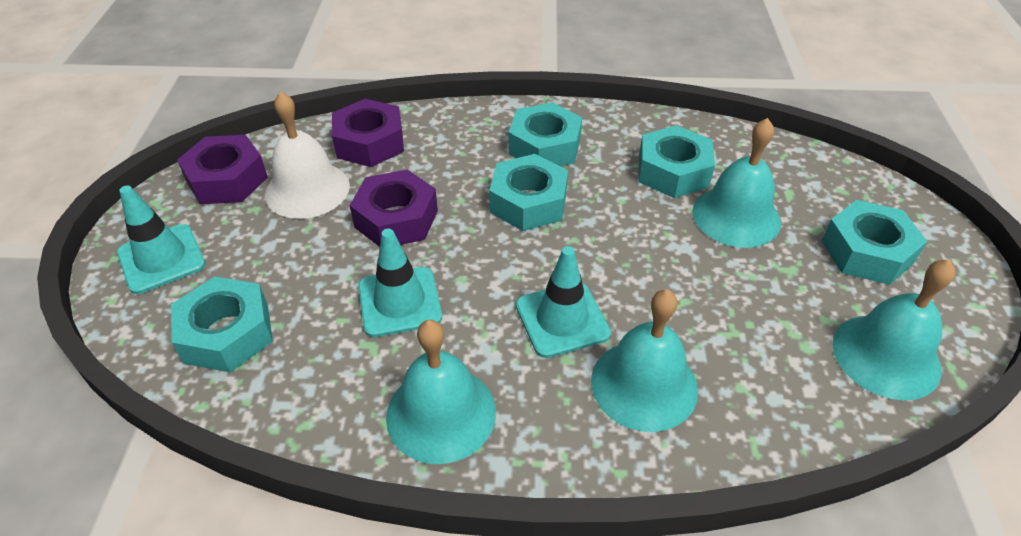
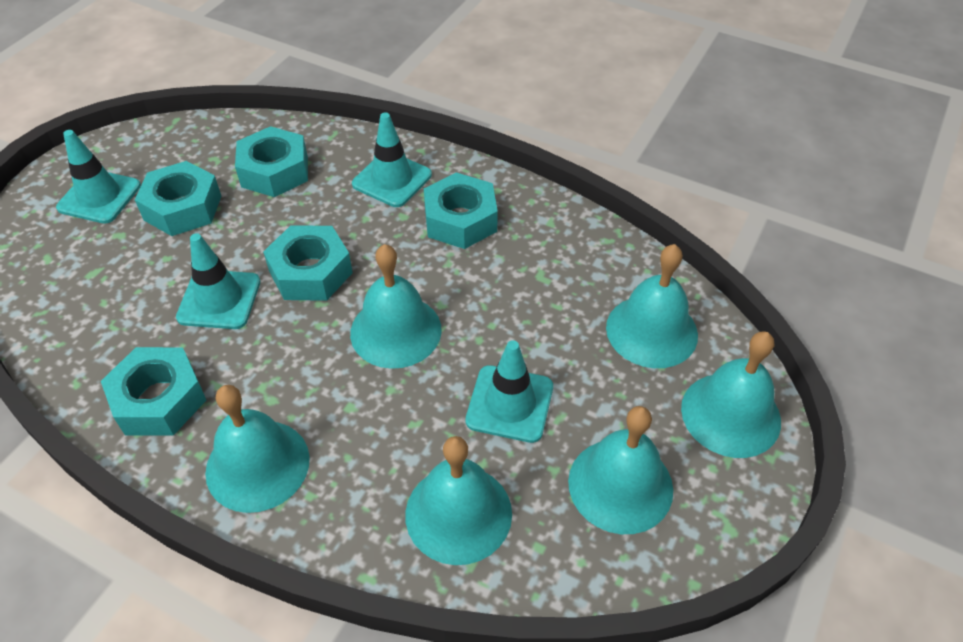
purple nut: [177,135,268,204] [332,99,404,167] [350,170,438,247] = 3 -> none = 0
turquoise bell: [386,320,496,464] [591,289,698,432] [692,118,781,248] [833,259,955,400] = 4 -> [205,385,310,513] [350,244,442,369] [405,436,512,565] [568,406,673,534] [606,244,698,368] [681,331,781,458] = 6
turquoise traffic cone: [117,185,206,294] [358,229,442,337] [516,246,611,358] = 3 -> [56,130,141,223] [176,233,260,329] [352,112,432,207] [465,340,553,443] = 4
white bell: [265,92,350,219] = 1 -> none = 0

